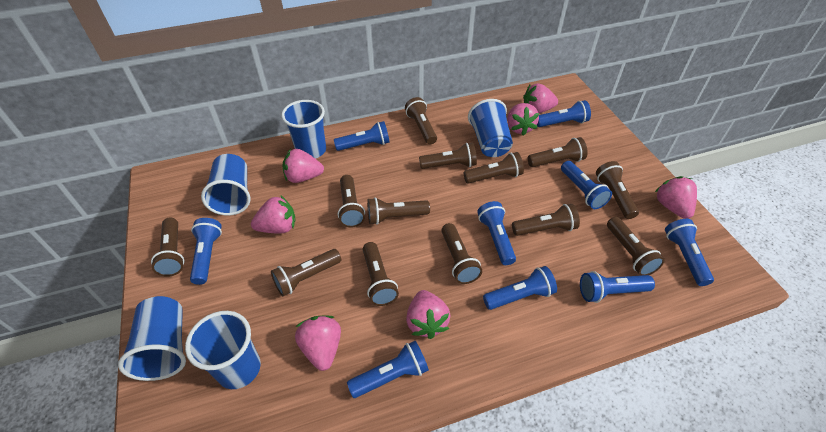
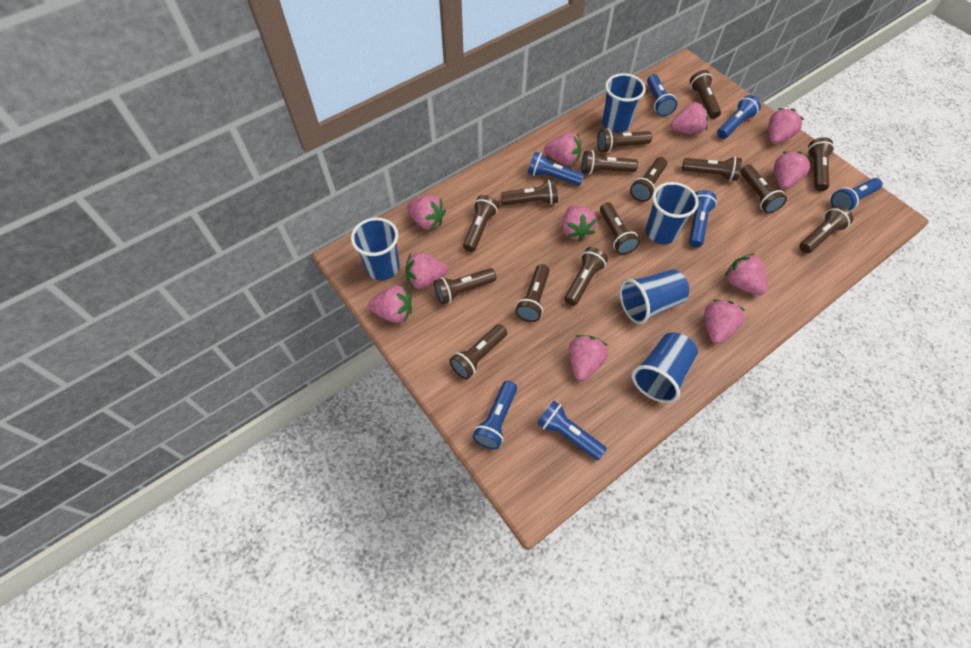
blue flashlight: [190,218,222,285] [334,121,390,151] [347,341,429,398] [477,201,516,265] [483,266,557,310] [537,100,591,127] [561,161,612,209] [580,271,655,303] [665,219,714,286] = 9 -> [472,381,517,450] [528,152,584,186] [537,401,607,460] [647,74,677,116] [689,190,717,247] [717,95,761,139] [831,178,882,211] = 7
brown flashlight: [151,218,184,277] [271,249,341,296] [338,175,365,228] [363,242,399,306] [367,197,430,225] [405,97,437,144] [419,143,477,169] [441,223,482,284] [464,152,524,183] [512,204,580,236] [528,137,588,167] [596,161,639,219] [607,217,665,276] = 13 -> [434,268,496,304] [449,324,507,379] [463,195,499,252] [501,179,558,205] [515,264,550,322] [565,247,608,306] [581,150,638,175] [597,128,652,153] [600,202,640,255] [630,157,667,202] [682,156,742,181] [690,70,721,119] [740,164,787,213] [799,206,853,253] [807,137,834,191] = 15
pink strawberry: [251,195,296,233] [282,149,324,183] [295,315,341,371] [406,290,451,339] [507,103,539,136] [523,83,558,113] [655,176,697,219] = 7 -> [368,285,412,323] [405,252,448,289] [407,195,446,230] [544,132,581,166] [562,205,597,242] [569,335,608,381] [671,101,708,134] [704,299,746,344] [725,253,768,295] [768,108,804,144] [774,152,811,189] = 11

